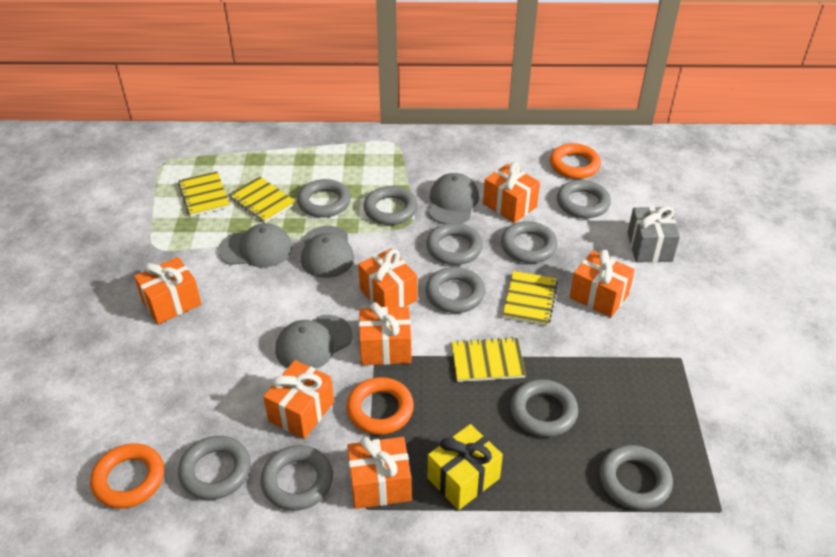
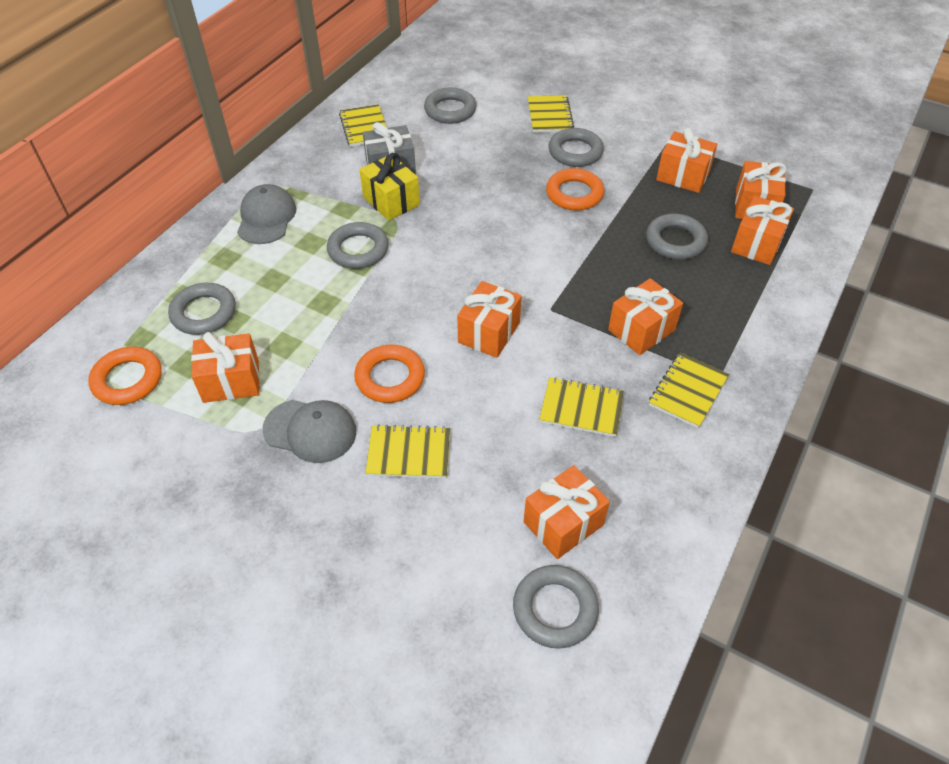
grey cap: [218,223,292,268] [275,315,353,369] [301,226,354,278] [428,173,479,224] = 4 -> [237,184,296,244] [263,400,356,463] = 2
grey ring: [178,436,251,500] [260,445,333,511] [297,179,351,218] [363,186,418,225] [426,223,483,265] [426,267,485,313] [501,221,558,263] [510,379,578,437] [557,180,611,218] [599,445,673,510] = 10 -> [168,283,236,335] [327,222,389,269] [424,88,477,124] [513,565,599,649] [548,128,604,167] [646,214,708,260] = 6
yellow notebook: [178,171,230,217] [229,177,296,223] [452,337,526,382] [503,271,558,326] = 4 -> [339,104,386,147] [366,424,450,478] [528,95,574,133] [539,377,624,437] [649,352,729,428] = 5

